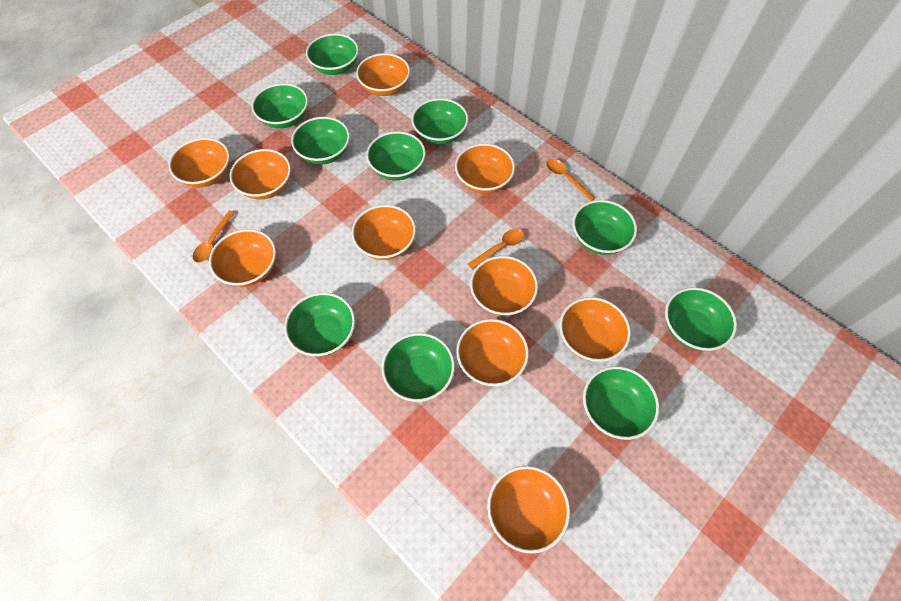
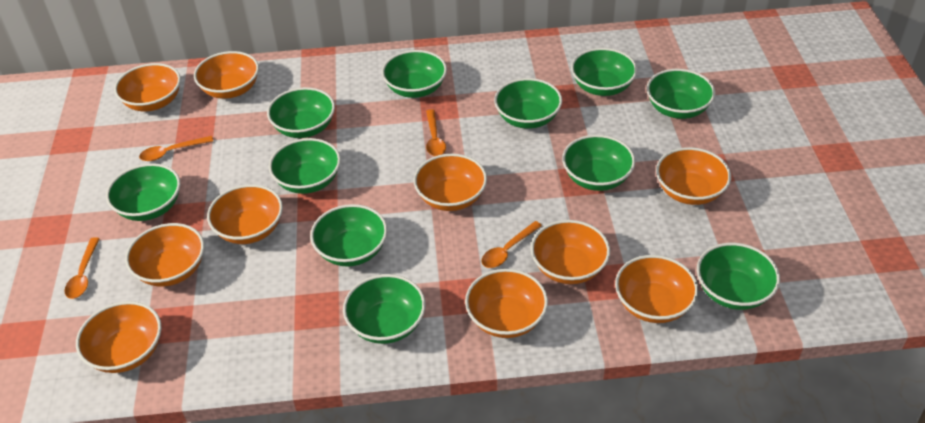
green bowl: [252,83,308,128] [284,292,355,356] [291,117,350,165] [306,33,359,75] [366,131,426,180] [381,333,455,402] [412,98,469,145] [573,200,637,255] [583,366,659,440] [665,287,737,351] = 10 -> [106,163,180,221] [267,87,335,138] [269,138,341,194] [310,204,387,267] [343,274,425,344] [382,50,447,98] [494,78,562,129] [562,135,635,191] [571,48,637,96] [647,69,715,119] [697,243,780,310] = 11
orange spoon: [193,211,235,263] [468,229,524,270] [546,159,595,201] = 3 -> [64,237,100,299] [139,136,213,161] [426,109,446,156] [481,221,542,268] = 4

